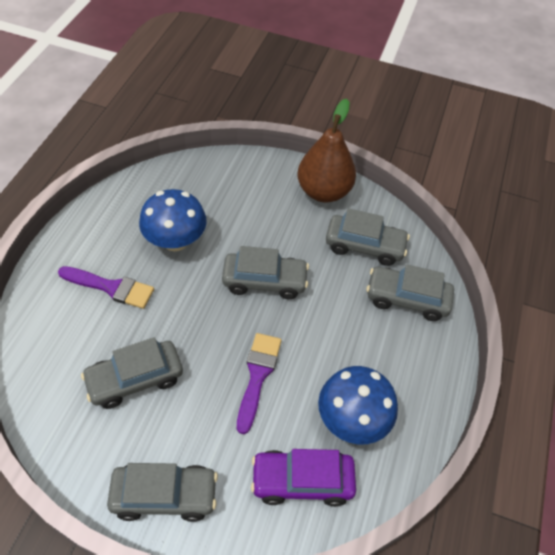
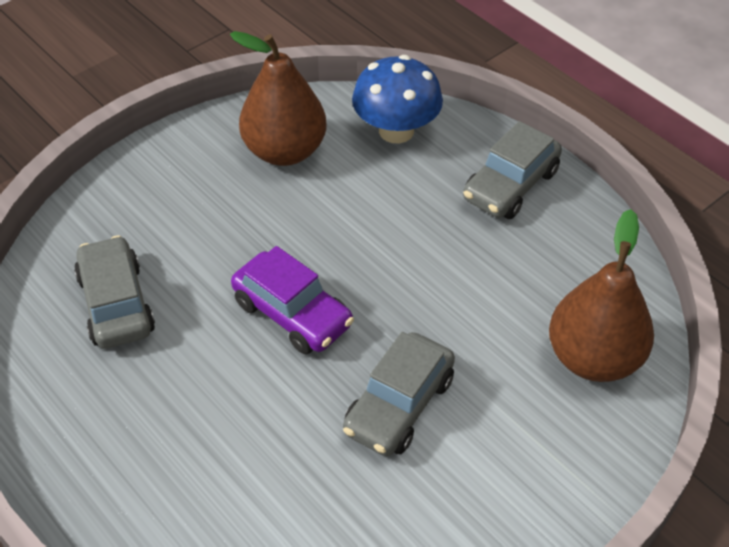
blue mushroom: [139,189,207,251] [318,366,398,444] = 2 -> [352,55,443,143] = 1
brown pear: [297,99,356,203] = 1 -> [230,31,327,166] [549,209,654,382] = 2
grey car: [81,337,183,409] [107,463,218,522] [222,246,309,299] [326,208,410,266] [366,264,454,321] = 5 -> [74,235,155,348] [343,332,455,456] [463,121,562,219] = 3
purple brush: [58,266,154,309] [237,333,282,434] = 2 -> none = 0

